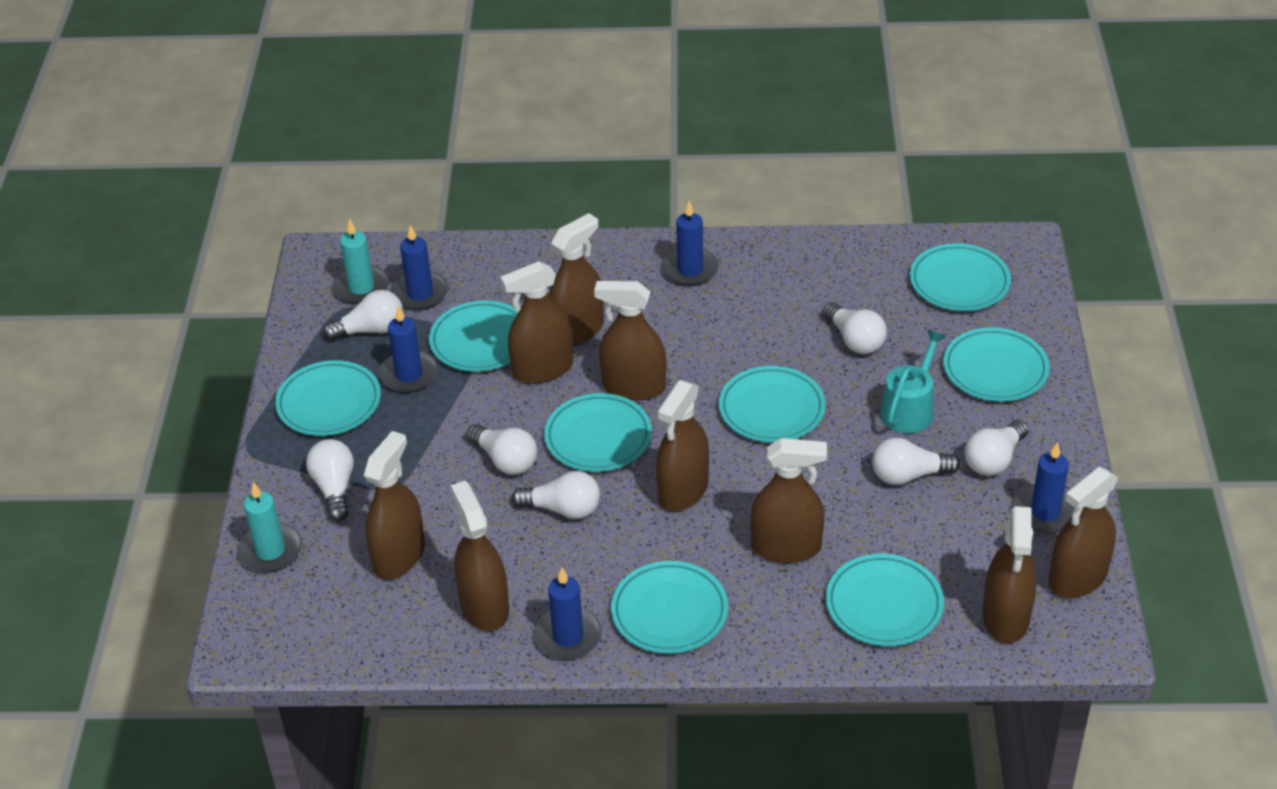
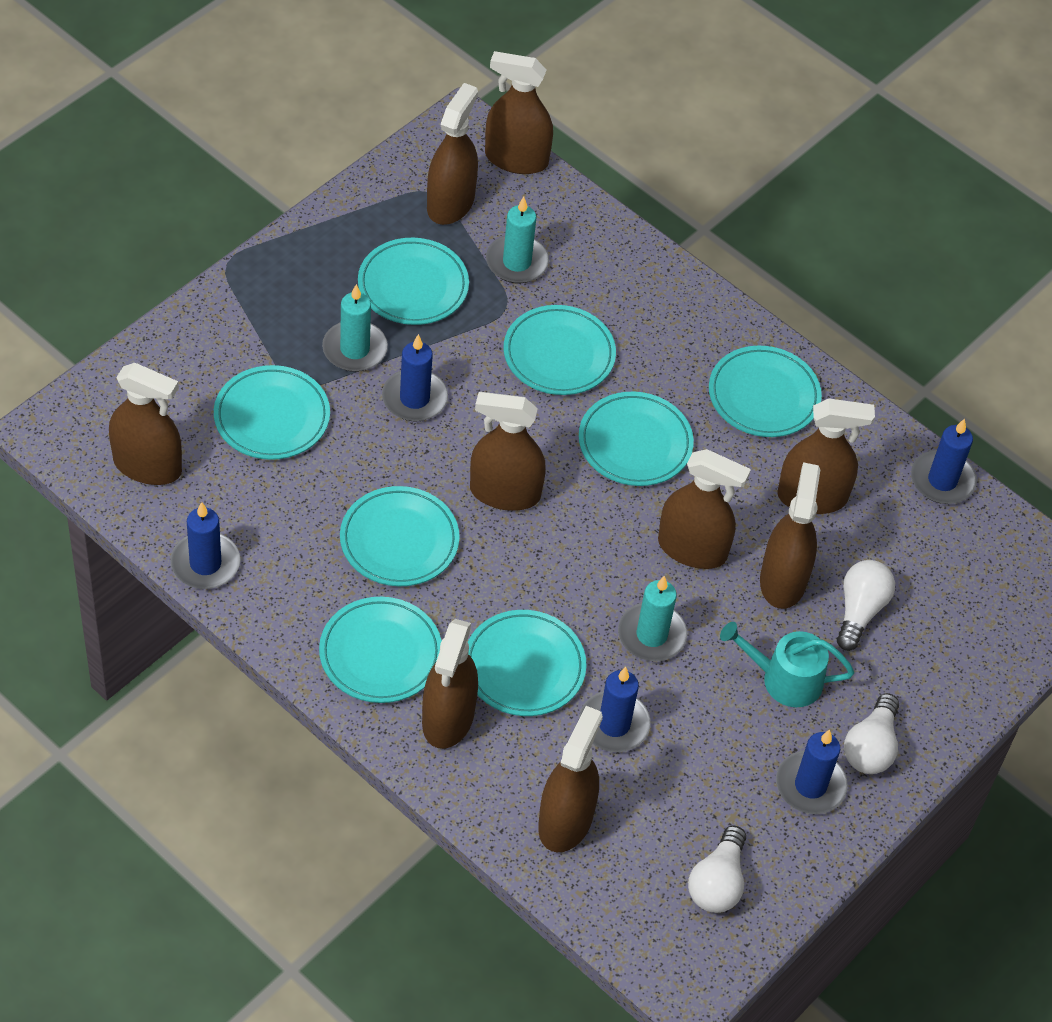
turquoise candle: [237,482,302,572] [332,219,389,304] = 2 -> [322,284,388,372] [486,197,549,283] [618,576,687,661] = 3
white light bulb: [306,439,354,521] [323,290,403,341] [466,424,537,475] [512,471,600,519] [822,302,887,354] [872,438,960,485] [964,420,1029,476] = 7 -> [688,825,746,913] [837,560,895,651] [844,693,899,774] = 3

